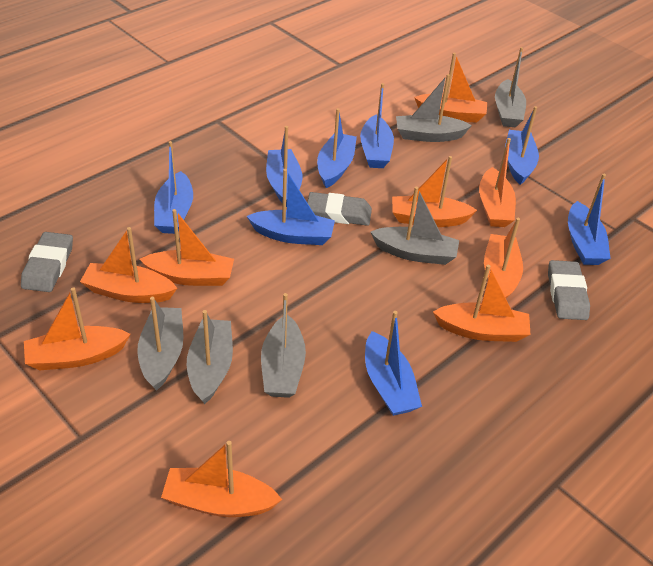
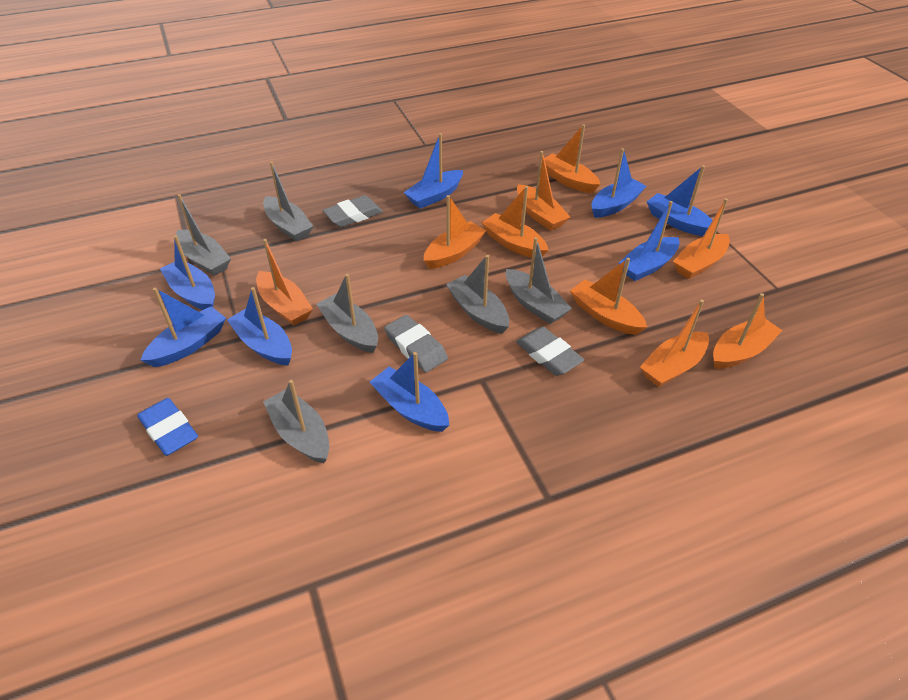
blue eraser: none = 0 -> [137,398,198,456] = 1

